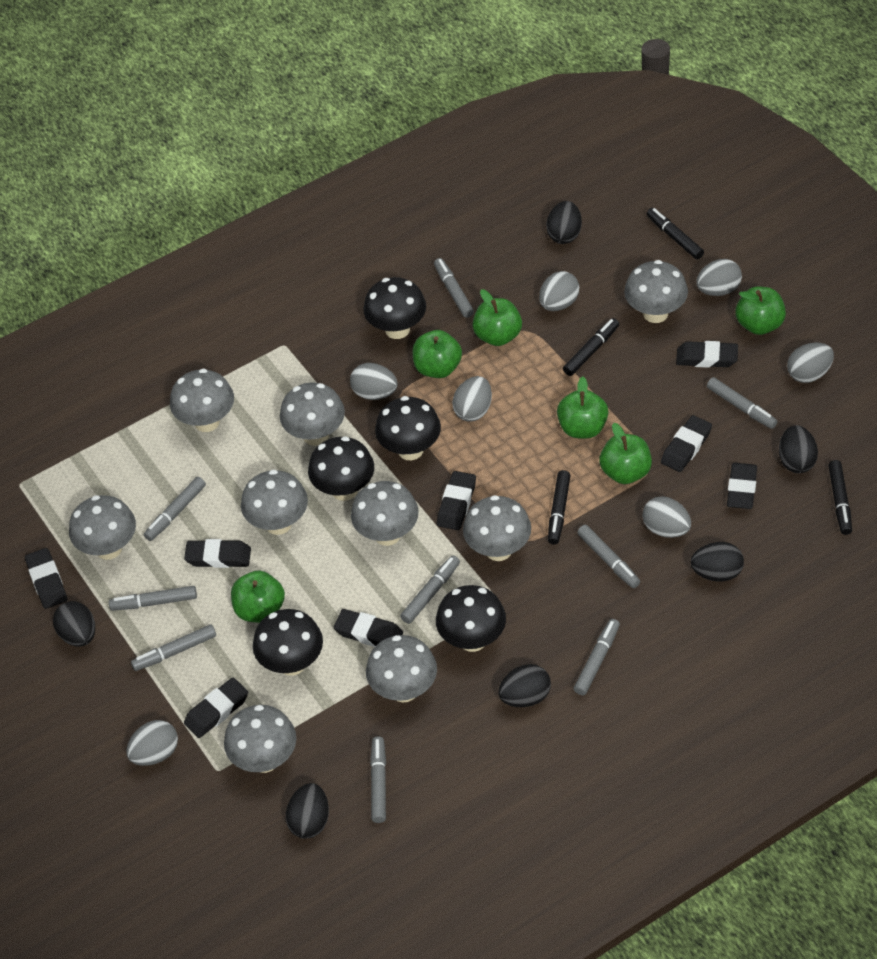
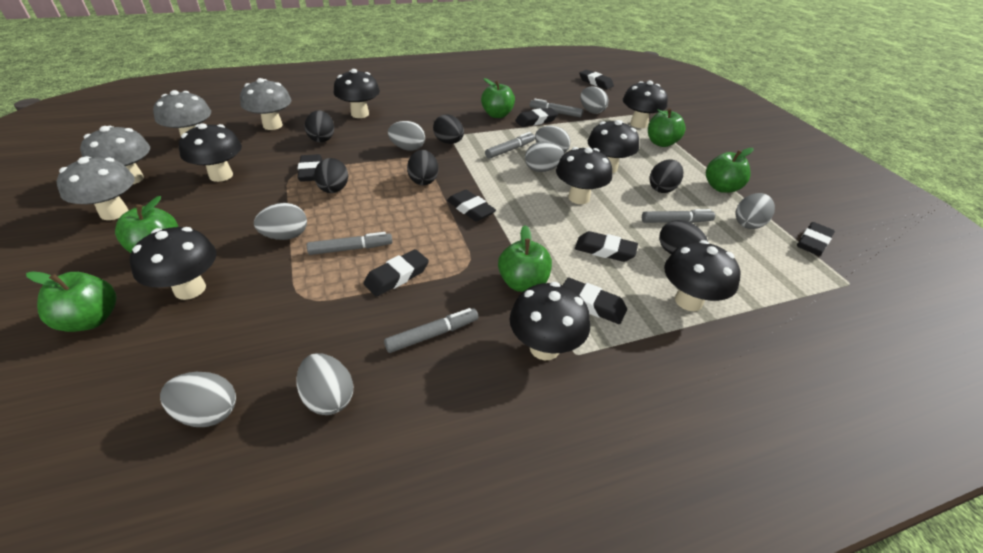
black marker: [548,470,571,545] [563,318,619,376] [647,208,704,259] [828,460,852,535] = 4 -> none = 0
black mushroom: [253,609,323,676] [308,436,374,501] [363,277,426,339] [375,396,441,460] [436,585,506,652] = 5 -> [130,227,216,300] [179,123,242,182] [333,69,380,118] [509,282,590,360] [556,147,612,204] [588,120,639,173] [623,81,668,128] [664,240,741,311] = 8
grey egg: [126,720,178,766] [350,363,398,400] [452,376,492,422] [539,271,579,311] [642,496,691,538] [696,259,742,296] [787,342,834,383] = 7 -> [160,372,236,427] [254,203,307,240] [297,353,353,415] [388,121,425,151] [525,142,564,172] [535,126,570,154] [580,86,609,114] [735,193,775,229] = 8
grey marker: [109,586,197,611] [131,624,216,671] [144,477,206,541] [370,736,386,823] [400,555,460,624] [434,258,474,318] [574,619,620,695] [577,525,640,588] [707,377,778,429] = 9 -> [307,232,392,255] [384,308,478,353] [485,132,535,159] [530,99,583,117] [642,209,715,223] = 5
grey mushroom: [69,495,136,560] [170,369,234,432] [224,705,296,773] [241,470,308,535] [280,383,345,446] [351,481,419,546] [366,635,437,702] [463,495,531,561] [624,260,688,323] = 9 -> [56,156,135,220] [80,126,150,184] [153,90,211,136] [240,78,291,130] = 4

